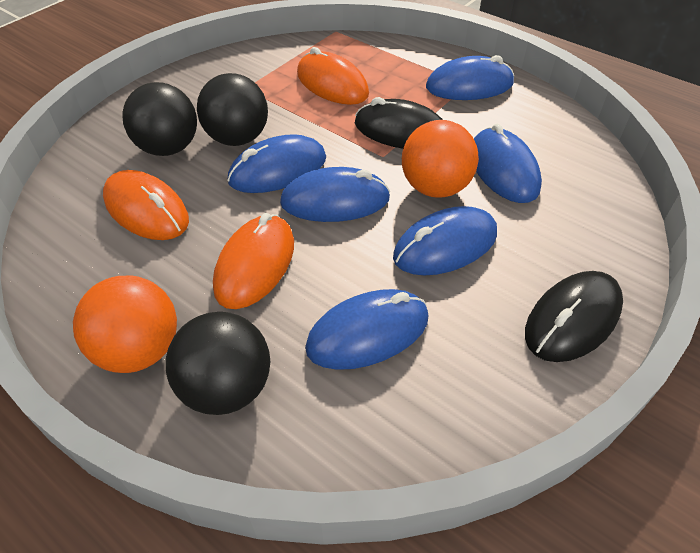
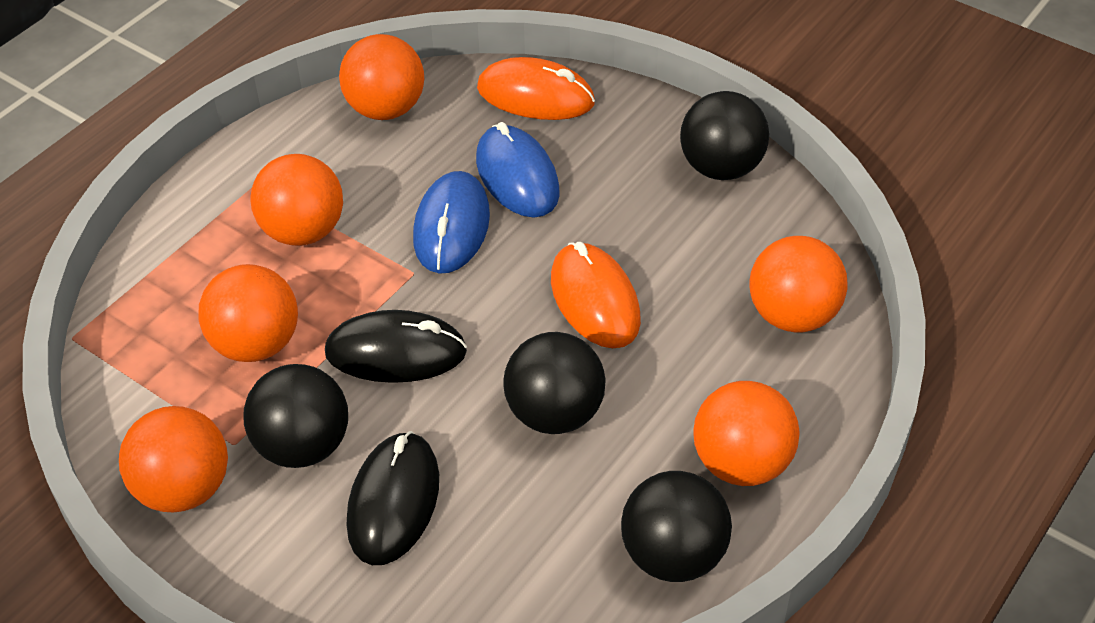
black ball: [122,82,197,156] [166,312,270,415] [197,73,268,146] = 3 -> [243,364,348,468] [504,332,606,434] [621,471,732,582] [680,91,769,180] = 4
blue mouse: [227,134,326,193] [280,167,390,222] [305,289,429,370] [393,206,497,275] [426,55,514,100] [474,124,542,203] = 6 -> [413,171,490,274] [476,122,560,218] = 2
orange ball: [73,276,177,373] [402,120,479,198] = 2 -> [119,406,228,512] [198,264,298,362] [250,154,343,246] [339,34,424,120] [693,381,800,486] [749,236,848,332] = 6
orange mouse: [103,170,189,240] [213,213,294,309] [297,47,369,105] = 3 -> [477,57,595,120] [551,242,641,348] = 2

